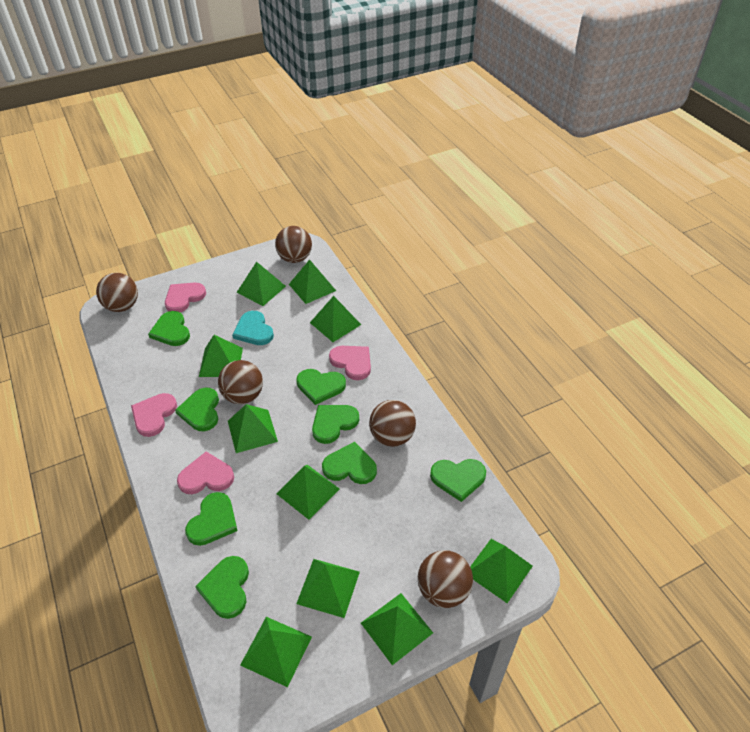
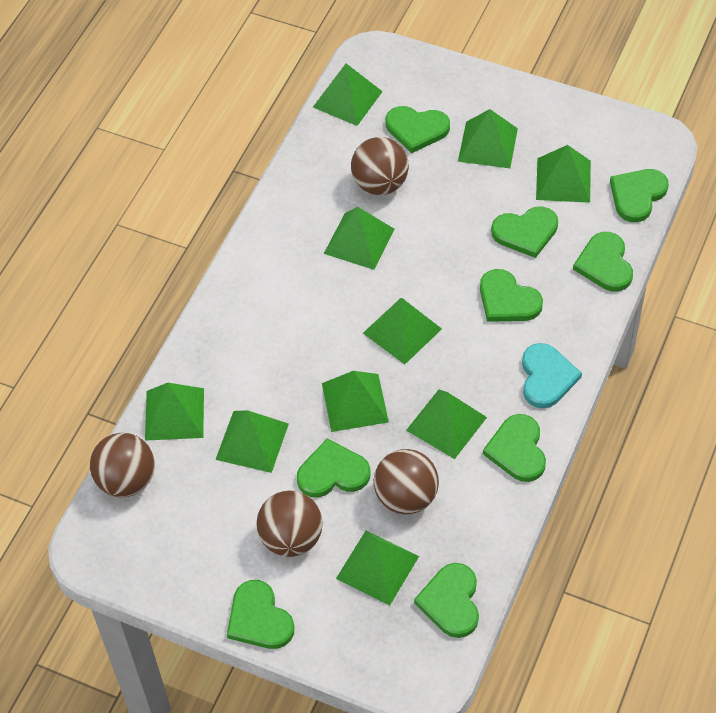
brown ball: [96,273,138,312] [218,360,263,404] [275,226,312,263] [369,400,416,447] [418,550,473,608] = 5 -> [90,433,155,497] [257,491,323,557] [351,137,409,195] [374,449,439,514] = 4
green heart: [148,311,190,346] [175,388,219,431] [185,492,237,546] [195,556,249,619] [297,369,346,405] [312,405,359,444] [322,442,377,484] [430,459,486,502] = 8 -> [227,580,295,649] [297,439,370,497] [386,106,450,153] [414,563,479,638] [480,269,543,322] [483,414,546,482] [491,206,558,258] [573,232,633,292] [610,169,669,222] = 9
pink heart: [131,393,177,437] [165,282,206,312] [177,452,234,494] [329,346,371,380] = 4 -> none = 0

